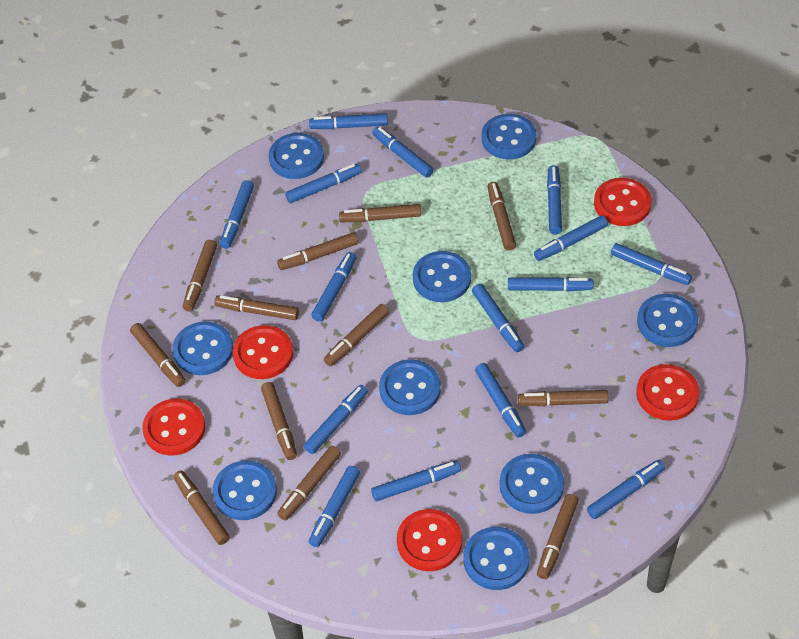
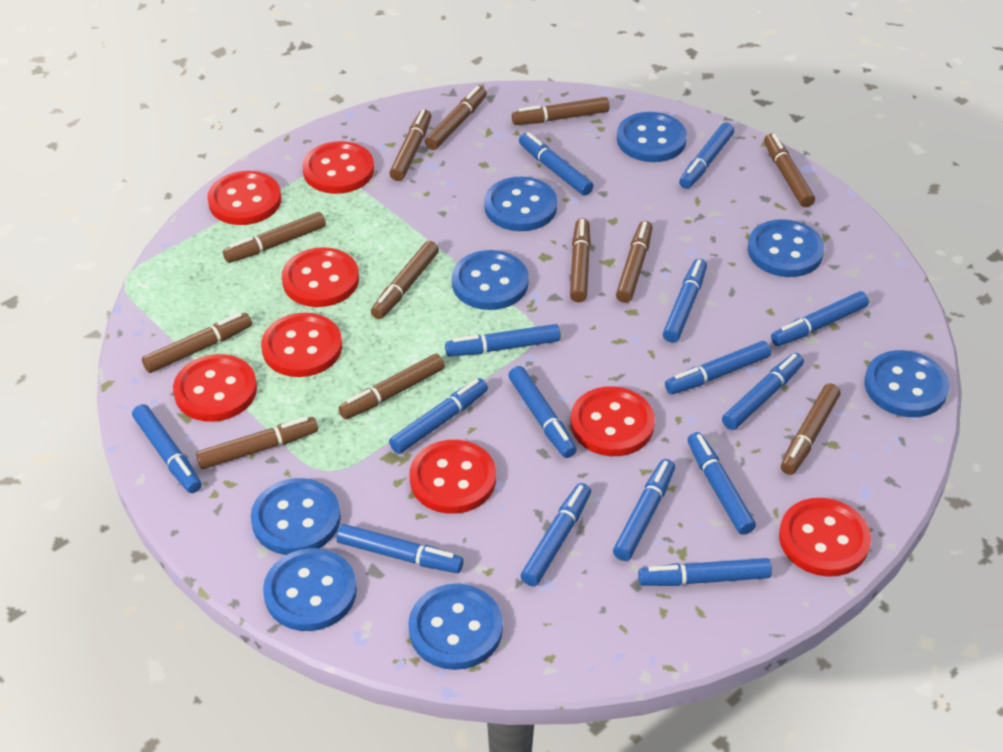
blue button: [172,322,233,375] [212,460,277,520] [269,133,324,179] [379,360,441,415] [413,251,471,302] [463,527,529,590] [481,114,537,159] [500,454,564,514] [637,294,698,347] = 9 -> [251,478,341,555] [263,548,357,631] [408,584,503,670] [452,250,529,310] [484,177,557,231] [617,112,687,162] [748,219,824,277] [864,350,949,417] = 8
red button: [142,399,205,455] [233,325,293,379] [397,509,462,571] [594,178,652,226] [636,364,700,421] = 5 -> [173,354,257,422] [207,171,282,225] [261,313,342,377] [282,247,359,307] [302,141,374,194] [409,440,496,514] [570,386,655,456] [779,498,871,577] = 8

